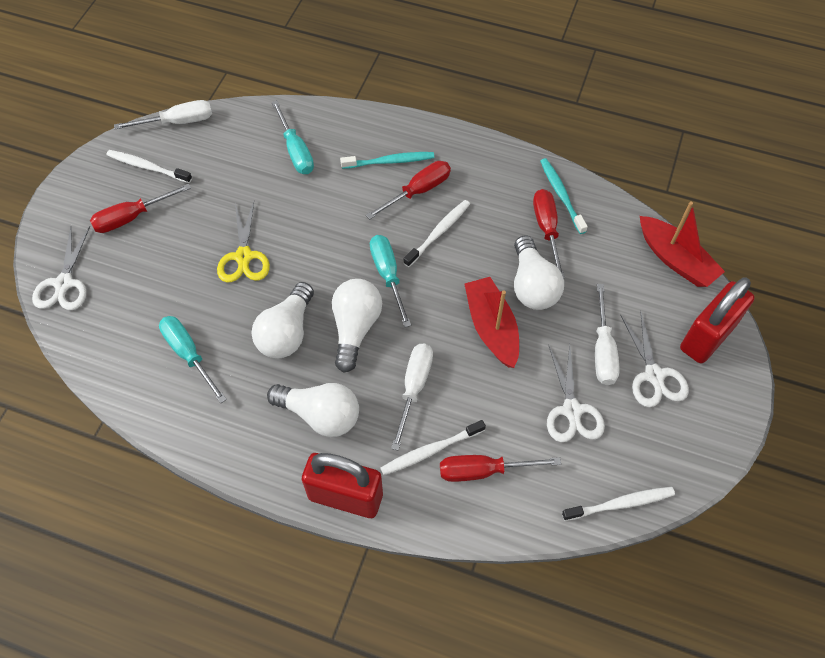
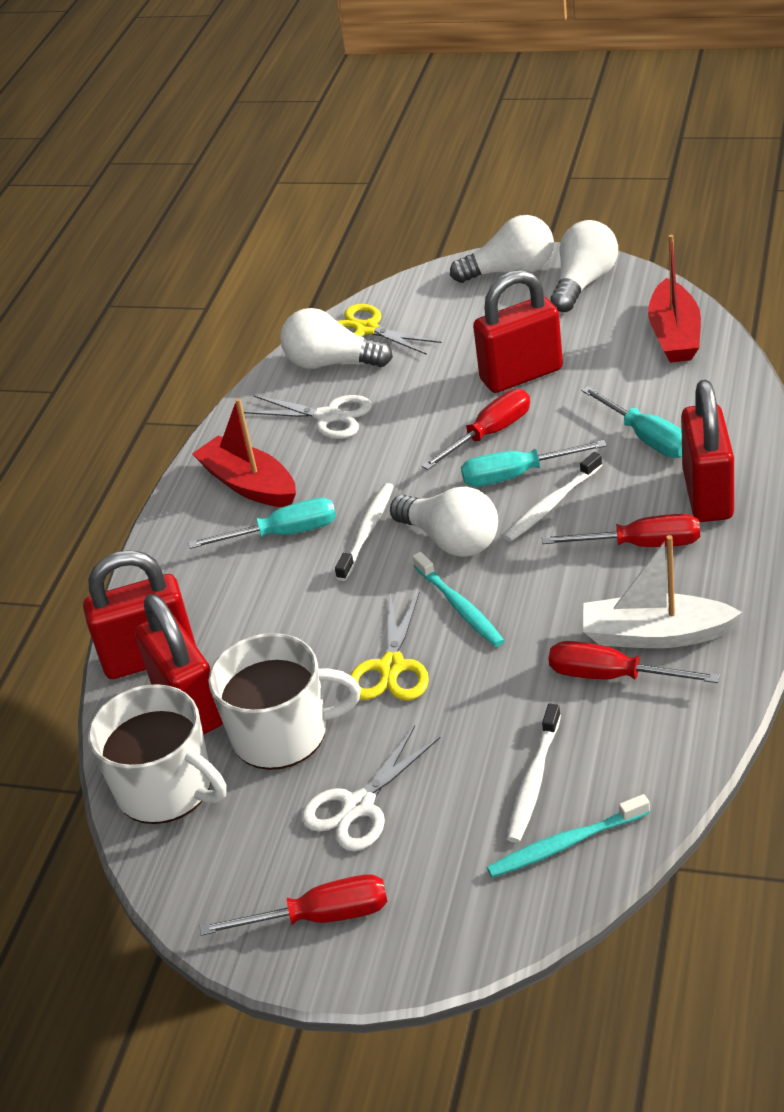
red padlock: [302,453,383,518] [680,278,755,363] = 2 -> [83,550,196,679] [135,594,223,735] [473,270,563,393] [681,380,734,522] = 4
white boat: none = 0 -> [583,535,742,648] = 1
white mug: none = 0 -> [88,684,226,824] [208,633,361,770] = 2
white scissors: [32,226,90,310] [547,344,605,442] [620,310,689,407] = 3 -> [244,395,372,439] [302,726,441,851] = 2
white screwdriver: [114,100,212,129] [391,344,433,450] [595,284,620,385] = 3 -> none = 0
white toothbrush: [107,150,192,183] [380,420,486,475] [404,200,470,267] [562,487,675,521] = 4 -> [335,483,394,581] [503,452,602,542] [507,704,561,843] = 3
yellow scissors: [217,202,270,283] = 1 -> [337,304,442,355] [350,591,429,700] = 2

